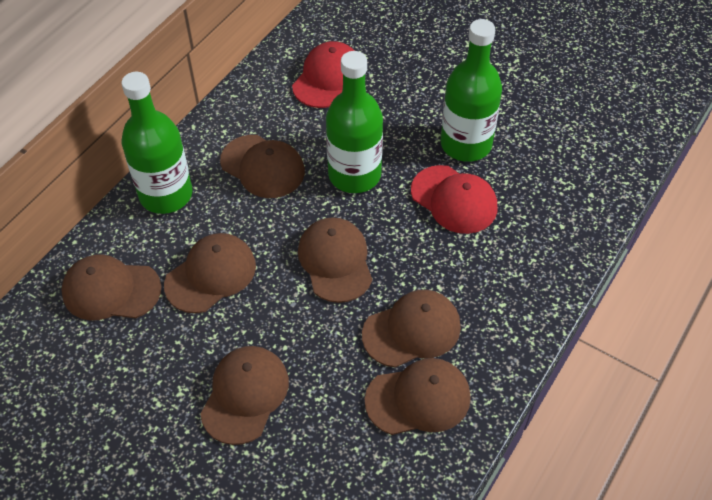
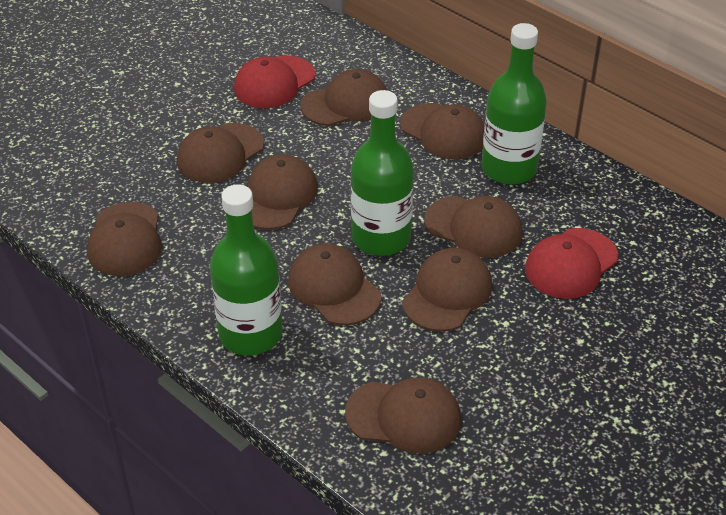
brown cap: [61,254,161,320] [164,233,256,313] [200,346,289,445] [220,135,305,198] [298,217,372,303] [362,290,461,368] [365,358,471,435] = 7 -> [87,202,162,276] [177,123,264,183] [248,154,318,230] [288,244,381,325] [301,69,387,126] [345,377,461,453] [400,103,485,159] [402,248,492,332] [424,196,523,258] = 9

